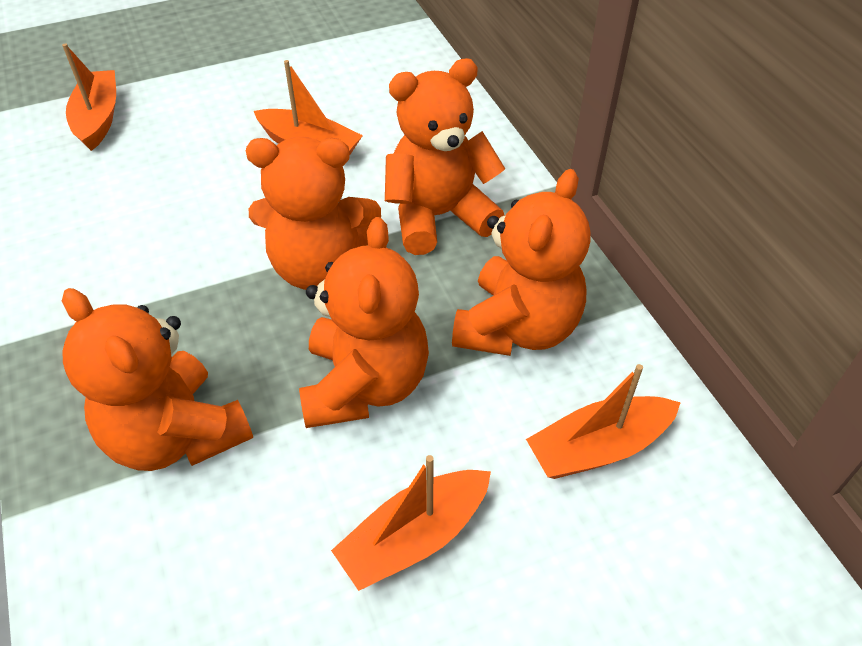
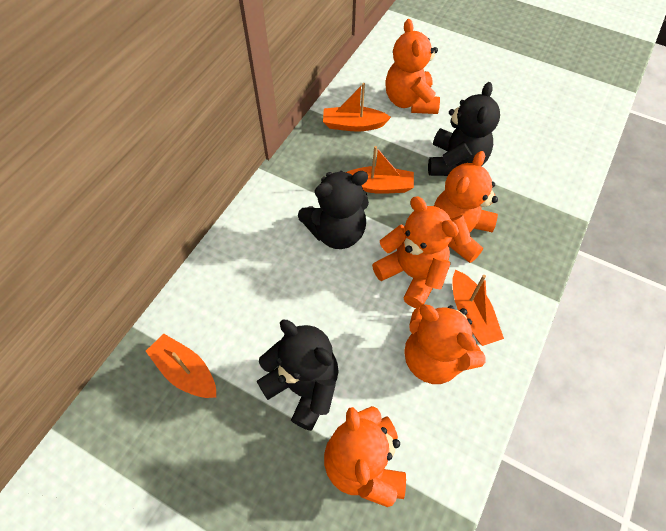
black teddy bear: none = 0 -> [256,320,339,431] [298,171,369,249] [428,82,500,176] = 3

